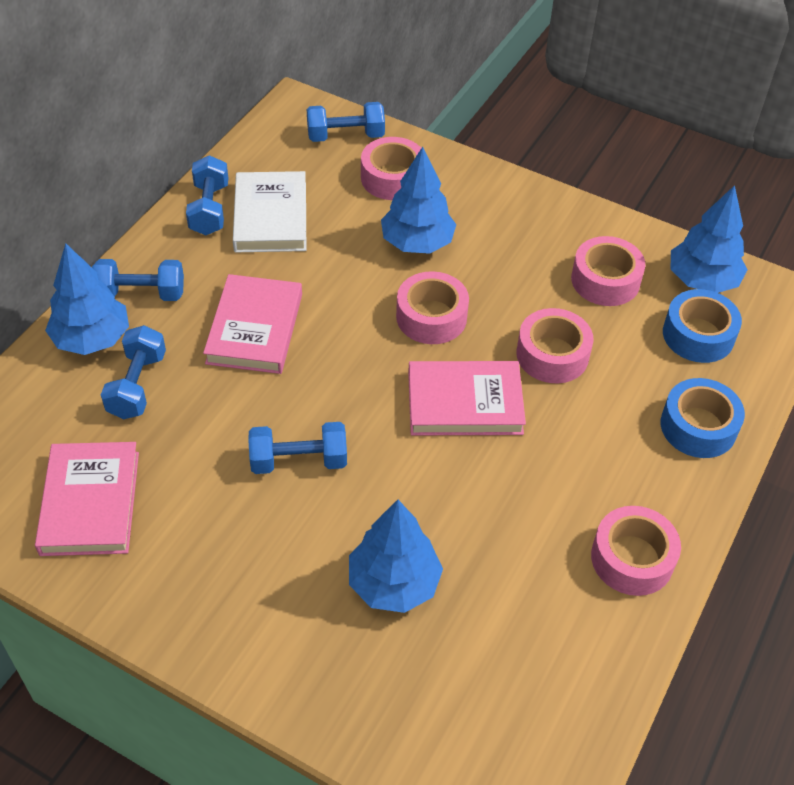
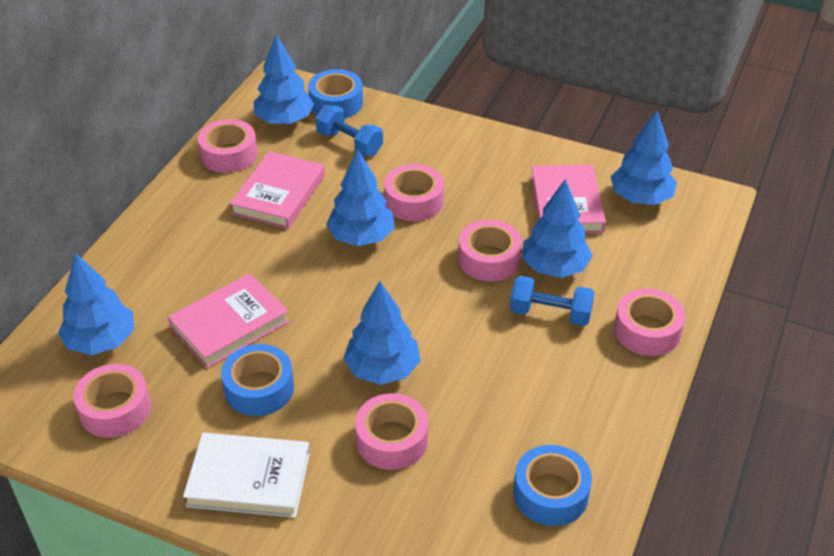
blue dumbbell: [92,259,184,301] [101,325,166,419] [186,155,228,235] [248,422,347,474] [307,102,385,142] = 5 -> [315,105,383,156] [510,276,595,326] = 2
blue tape: [661,378,745,458] [663,289,742,363] = 2 -> [221,344,294,416] [308,69,363,118] [513,445,592,526] = 3
blue tree: [45,243,129,355] [349,500,443,613] [381,147,456,254] [671,185,748,293] = 4 -> [58,253,134,355] [254,35,315,125] [326,149,395,246] [343,281,421,385] [522,179,593,278] [610,111,677,205] = 6
pink tape: [361,137,421,200] [396,271,469,344] [516,308,594,383] [571,236,645,306] [591,506,681,596] = 5 -> [73,364,151,438] [198,119,258,173] [355,393,428,470] [384,164,444,221] [458,220,522,281] [614,289,685,356] = 6

